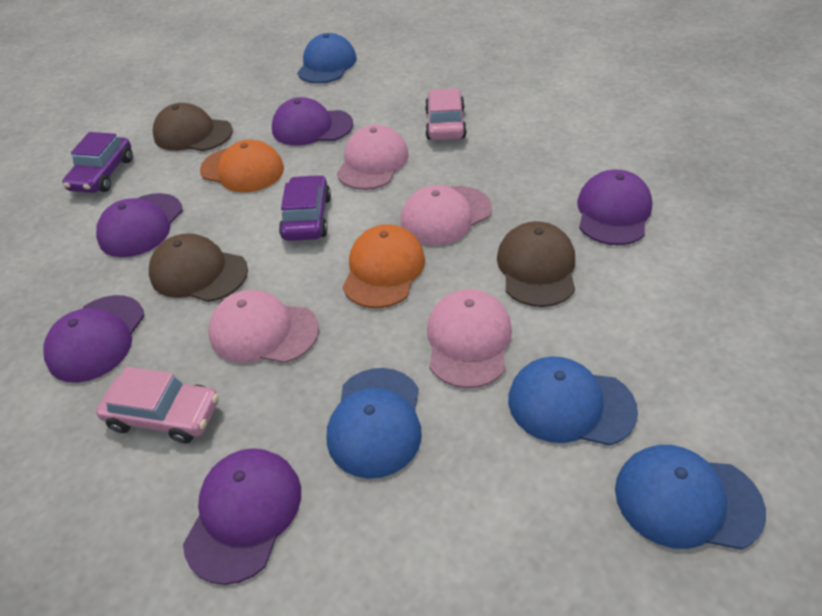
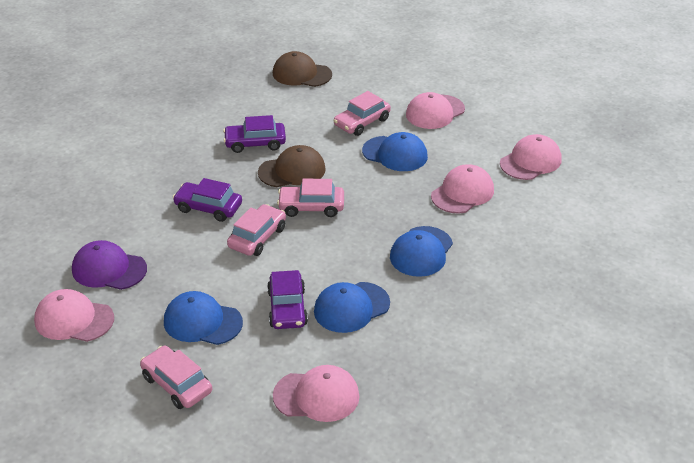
brown cap: [149,233,248,302] [152,103,233,151] [497,221,575,307] = 3 -> [258,145,326,187] [273,51,332,87] = 2
orange cap: [200,140,284,192] [343,224,425,308] = 2 -> none = 0
pink cap: [209,290,319,363] [337,125,409,190] [401,185,492,245] [427,289,512,388] = 4 -> [34,289,114,342] [273,365,359,422] [406,92,465,129] [431,164,494,214] [500,134,562,180] = 5
pink car: [96,367,219,444] [425,88,467,140] = 2 -> [140,346,212,409] [227,204,286,256] [277,179,344,217] [334,91,391,136] = 4
purple cap: [43,295,144,383] [96,193,183,257] [183,448,301,585] [272,97,353,146] [577,170,653,245] = 5 -> [72,240,147,290] = 1
purple car: [62,132,133,193] [279,175,331,241] = 2 -> [173,178,242,222] [223,115,286,153] [267,270,308,329] = 3

